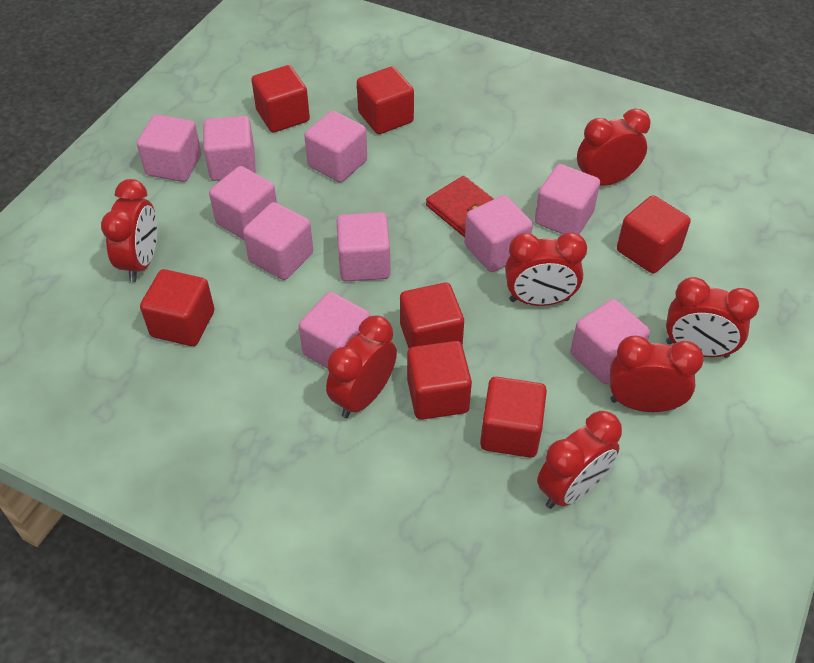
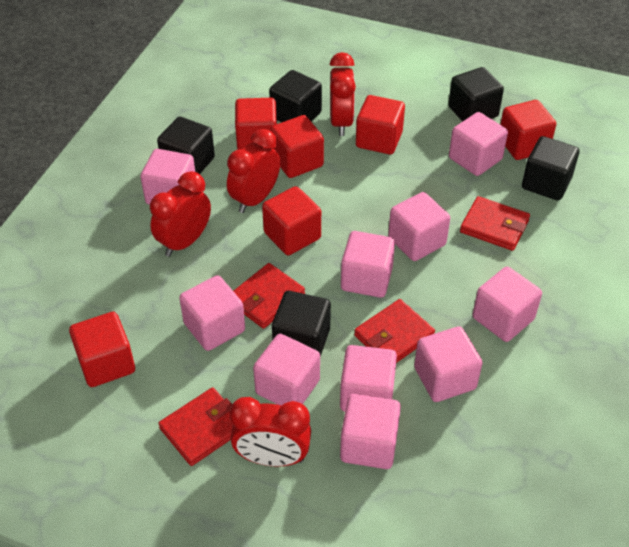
black cube: none = 0 -> [157,117,215,174] [269,70,322,123] [272,291,331,356] [448,67,504,122] [522,136,579,200] = 5
red clock: [101,179,157,282] [326,315,397,418] [505,232,587,306] [537,411,622,509] [577,108,650,186] [610,336,704,412] [666,277,759,358] = 7 -> [150,171,211,257] [227,129,280,213] [230,397,311,467] [330,52,356,136] = 4
red cube: [140,269,214,346] [251,65,310,132] [357,66,414,134] [400,282,464,348] [407,341,472,420] [480,377,547,458] [617,195,691,273] = 7 -> [69,312,135,387] [235,98,277,150] [262,186,321,255] [270,115,324,178] [356,95,405,155] [500,100,556,160] = 6
red wallet: [426,176,494,238] = 1 -> [158,387,233,466] [233,263,305,329] [354,299,435,363] [460,196,530,251] = 4

